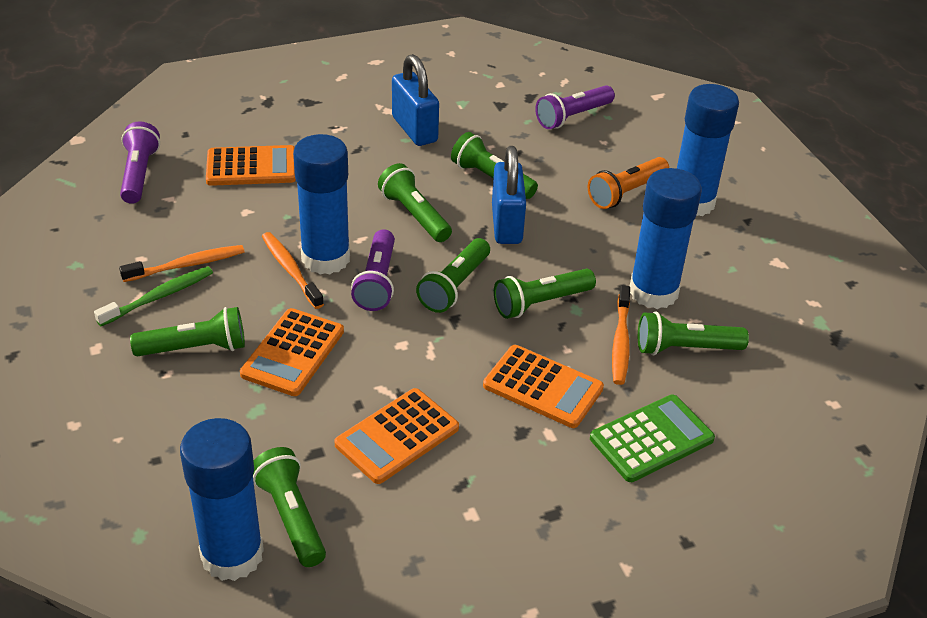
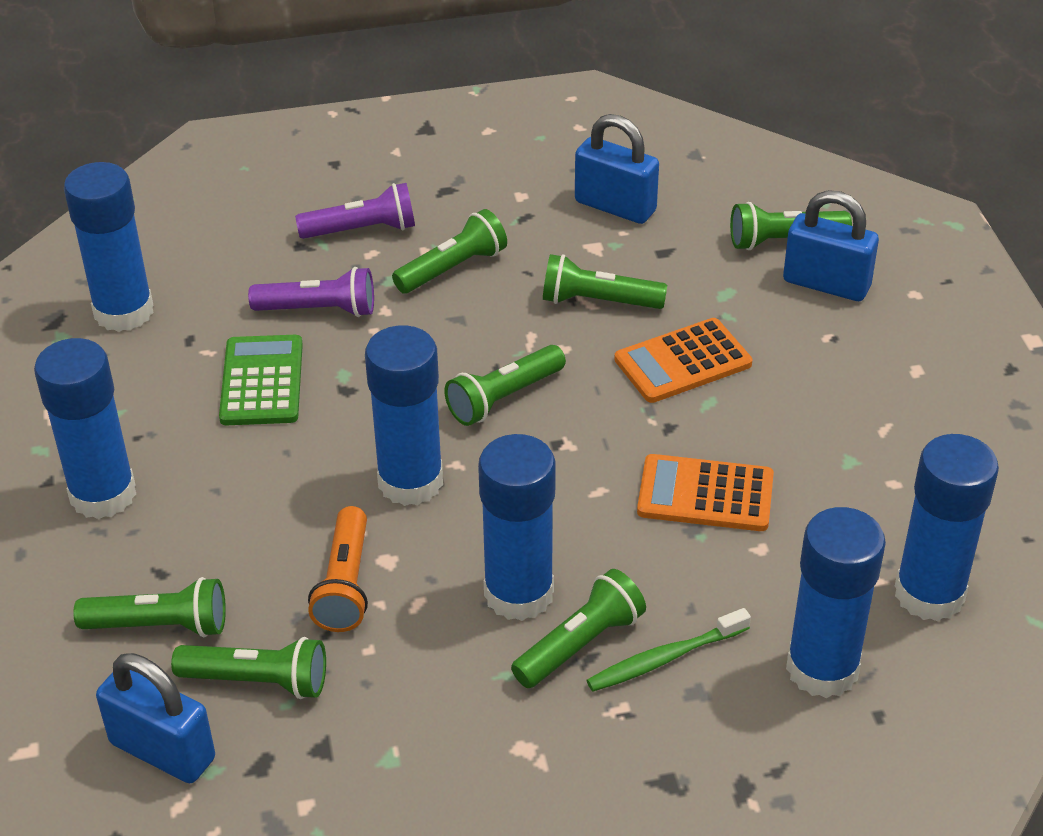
blue glue stick: [180,418,264,581] [293,134,350,275] [630,168,702,309] [677,84,739,216] = 4 -> [34,338,136,519] [64,162,154,332] [365,326,443,506] [478,434,556,621] [786,507,886,698] [895,434,999,621] = 6
blue padlock: [392,54,439,146] [492,146,526,244] = 2 -> [96,653,215,783] [575,114,659,224] [783,190,879,301] = 3
orange calculator: [206,145,296,186] [240,308,344,396] [334,388,459,484] [483,345,604,428] = 4 -> [614,318,752,403] [637,454,774,531] = 2
orange toothbrush: [119,245,245,282] [262,232,324,309] [612,285,630,385] = 3 -> none = 0
purple flashlight: [120,121,160,204] [351,229,395,311] [535,85,615,129] = 3 -> [248,267,374,317] [295,183,415,239] = 2

